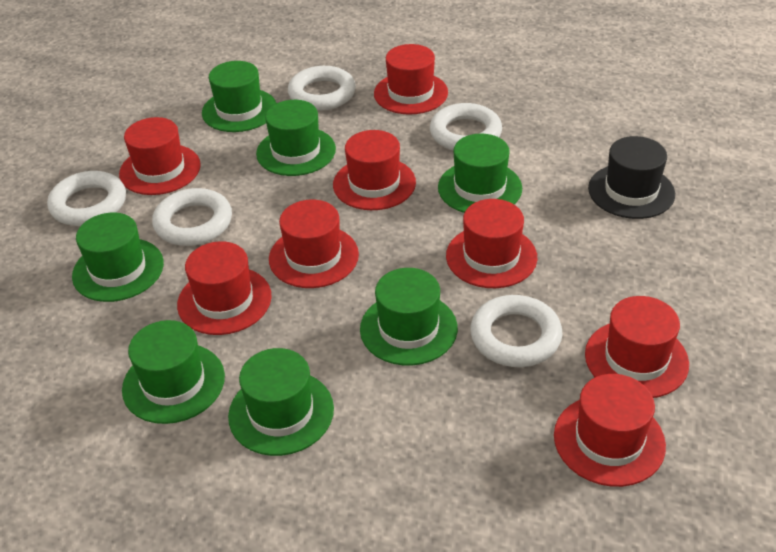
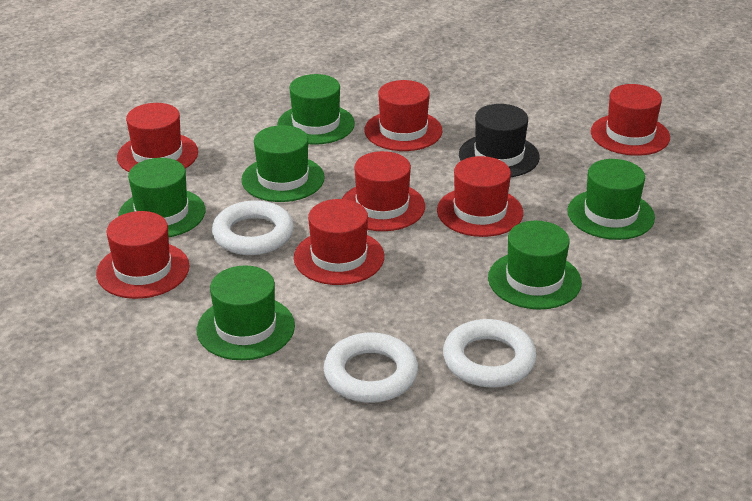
green hat: [72,212,164,302] [122,320,225,424] [202,61,276,132] [228,348,334,456] [256,100,336,176] [360,268,458,366] [438,134,522,213] = 7 -> [118,158,205,237] [197,265,295,360] [241,125,325,202] [277,74,355,145] [488,221,582,310] [567,159,655,240] = 6
red hat: [119,117,201,195] [177,241,272,335] [269,200,359,288] [333,130,416,210] [374,44,448,114] [446,199,537,288] [554,374,666,487] [585,296,689,398] = 8 -> [96,211,190,299] [117,103,198,172] [294,199,384,285] [342,151,425,231] [364,80,442,151] [437,156,523,237] [591,84,670,156] = 7
white ring: [47,171,126,226] [152,188,232,246] [288,66,356,111] [430,103,502,150] [470,295,562,367] = 5 -> [212,200,294,255] [324,332,418,403] [443,319,536,387] = 3

